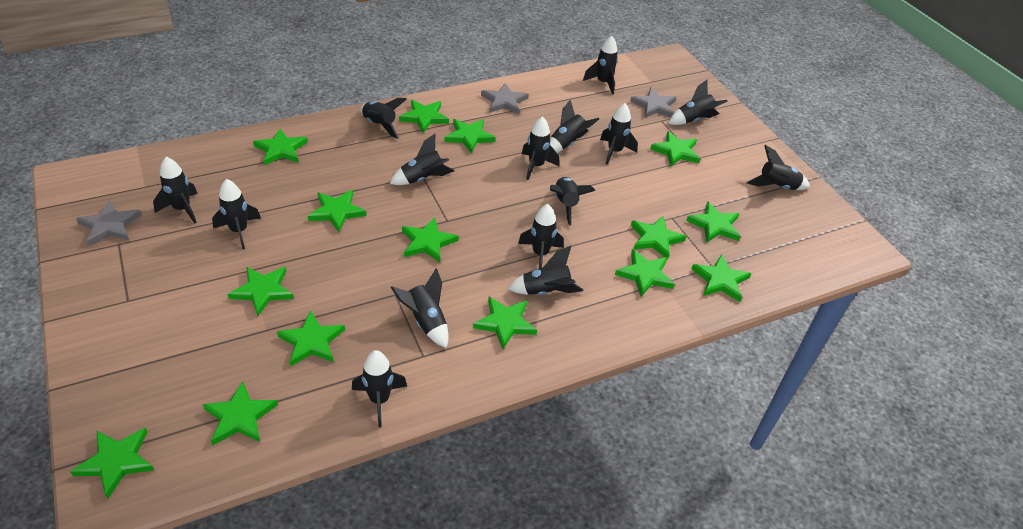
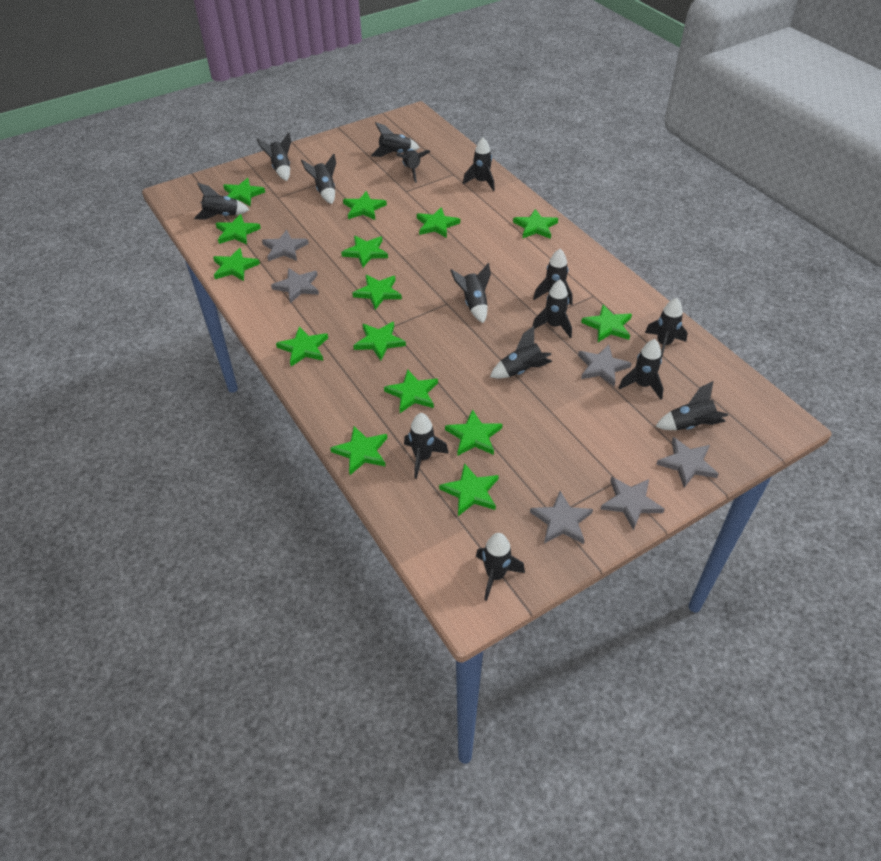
grey star: [76,200,142,246] [481,83,529,114] [630,87,677,118] = 3 -> [262,230,309,261] [271,268,319,303] [530,491,593,544] [578,345,632,386] [601,477,665,530] [656,437,719,488] = 6

